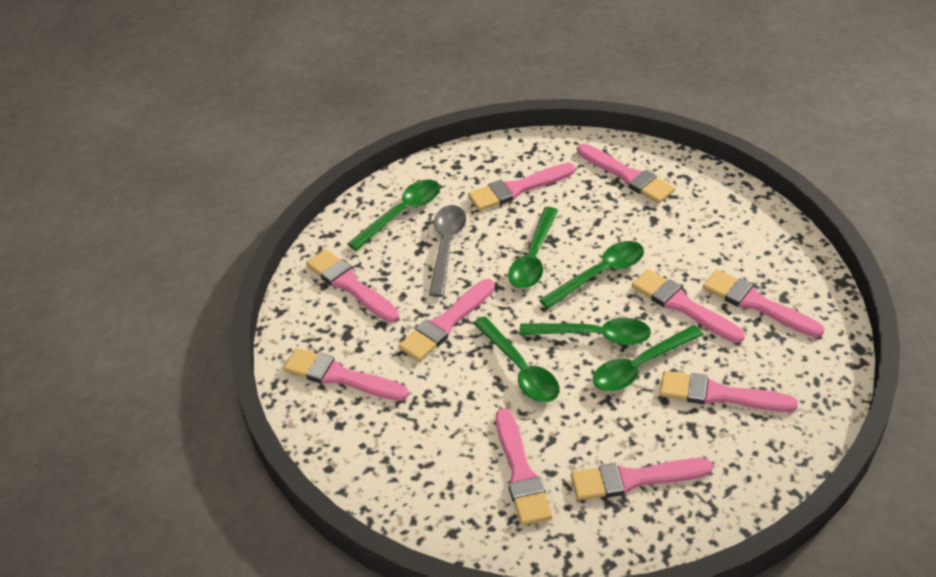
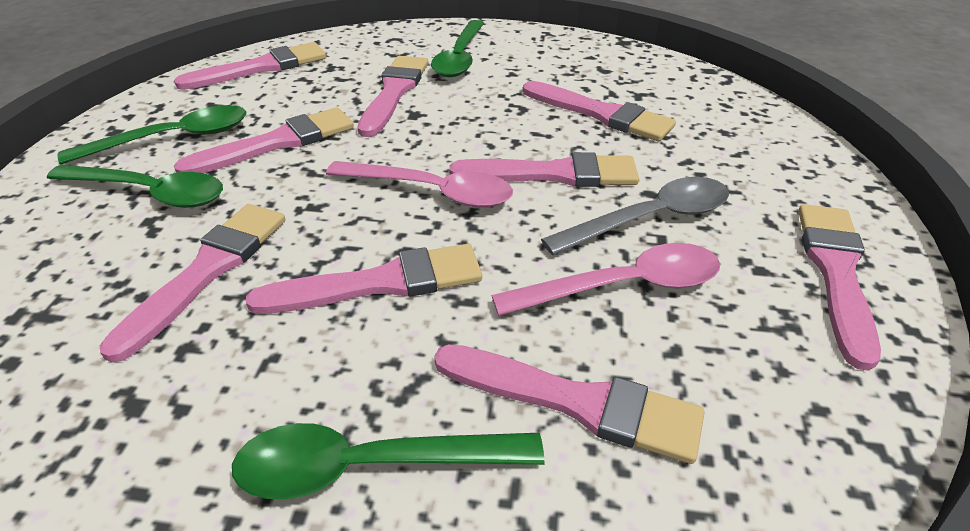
green spoon: [347,179,440,251] [473,317,559,402] [508,207,558,289] [519,318,651,345] [539,241,644,309] [593,325,704,391] = 6 -> [47,165,223,208] [58,105,246,164] [232,423,545,499] [431,20,485,77] = 4
pink brush: [283,348,409,401] [306,249,399,322] [398,279,495,361] [468,163,575,211] [496,408,552,526] [571,458,713,501] [577,144,675,203] [632,269,745,343] [660,371,798,412] [703,270,824,338] = 10 -> [100,204,285,363] [174,42,326,90] [174,107,354,173] [246,244,482,314] [357,56,428,137] [434,344,705,464] [449,152,639,187] [523,81,676,141] [798,204,881,371] = 9
pink spoon: none = 0 -> [326,161,513,208] [491,243,720,316] = 2

